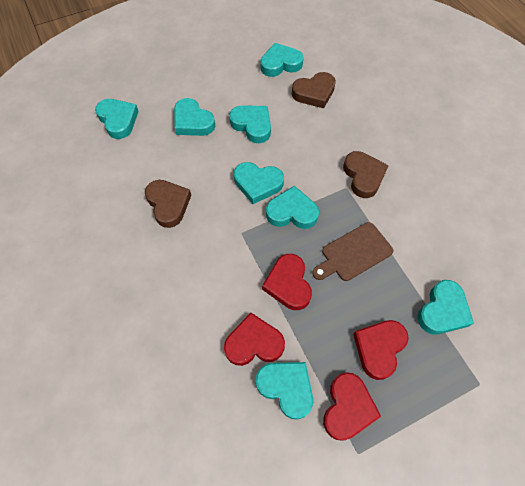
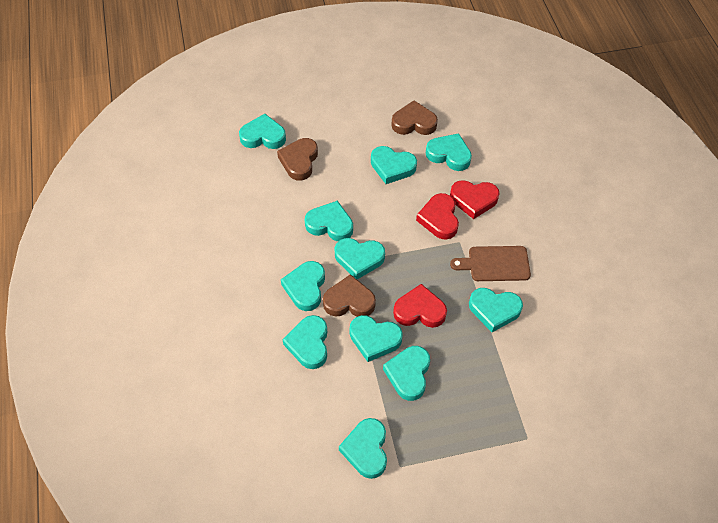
red heart: [224,312,285,366] [262,254,312,310] [323,372,381,441] [353,320,409,380] = 4 -> [393,284,447,328] [416,193,459,240] [450,180,500,219] = 3
turquoise heart: [95,99,139,139] [174,98,215,136] [229,105,271,143] [234,162,284,204] [256,362,313,420] [260,43,304,77] [266,186,319,229] [417,280,474,335] = 8 -> [239,114,286,149] [281,261,325,311] [283,315,327,369] [305,201,353,241] [335,238,385,279] [339,418,387,479] [350,315,403,362] [371,146,417,184] [383,346,430,401] [426,133,472,171] [469,288,523,332] = 11

